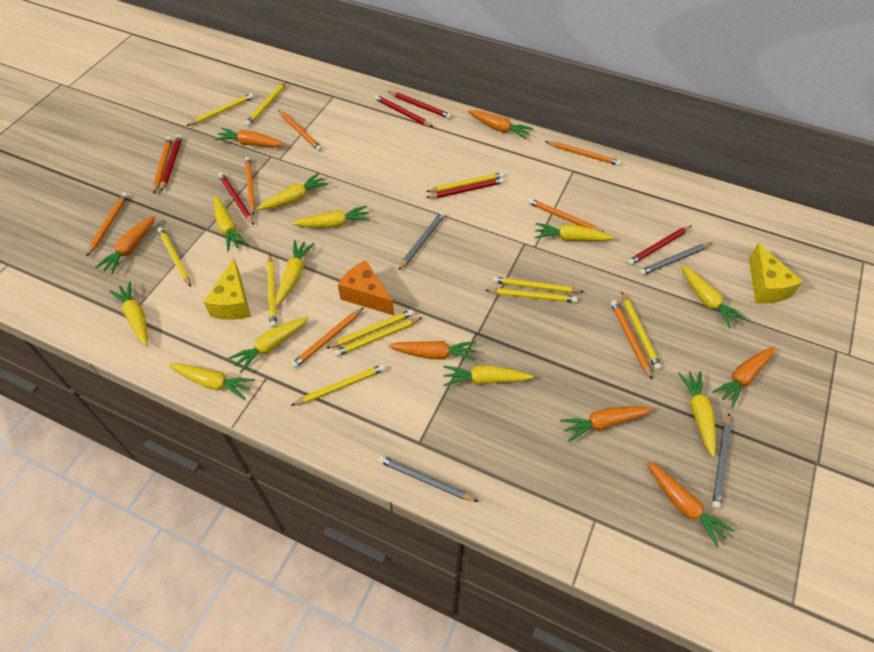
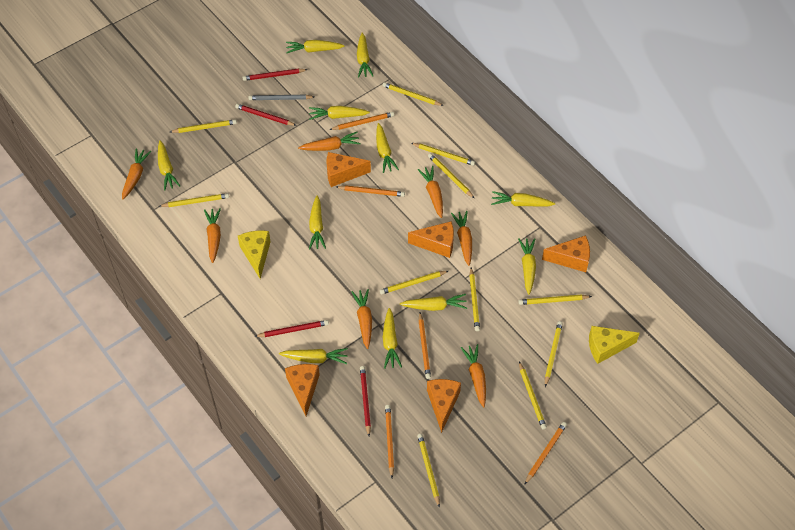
grey pencil: [378,455,478,502] [399,211,445,270] [639,243,712,275] [712,414,732,509] = 4 -> [248,95,314,100] = 1
orange cheese: [338,260,394,315] = 1 -> [285,364,320,416] [326,152,371,187] [408,221,454,258] [427,379,461,433] [542,235,590,272] = 5
orange pencil: [86,192,128,257] [153,137,172,193] [245,157,255,215] [278,110,322,151] [291,307,364,369] [528,198,603,232] [545,141,621,166] [611,300,652,380] = 8 -> [329,112,394,130] [337,185,405,197] [385,405,394,478] [418,313,431,379] [524,422,567,485] = 5
red pencil: [160,135,182,191] [219,172,254,225] [374,95,433,127] [388,91,452,119] [426,178,504,198] [627,225,692,265] = 6 -> [235,104,297,126] [242,68,308,81] [254,320,329,337] [360,366,371,436] = 4

